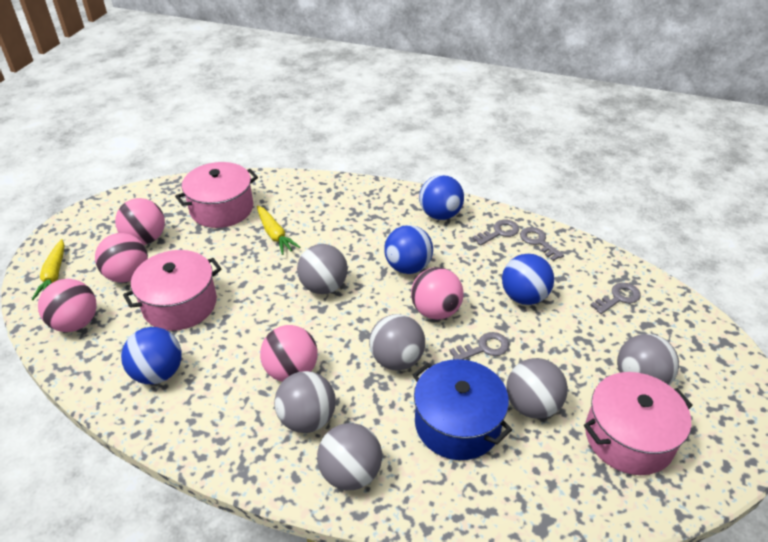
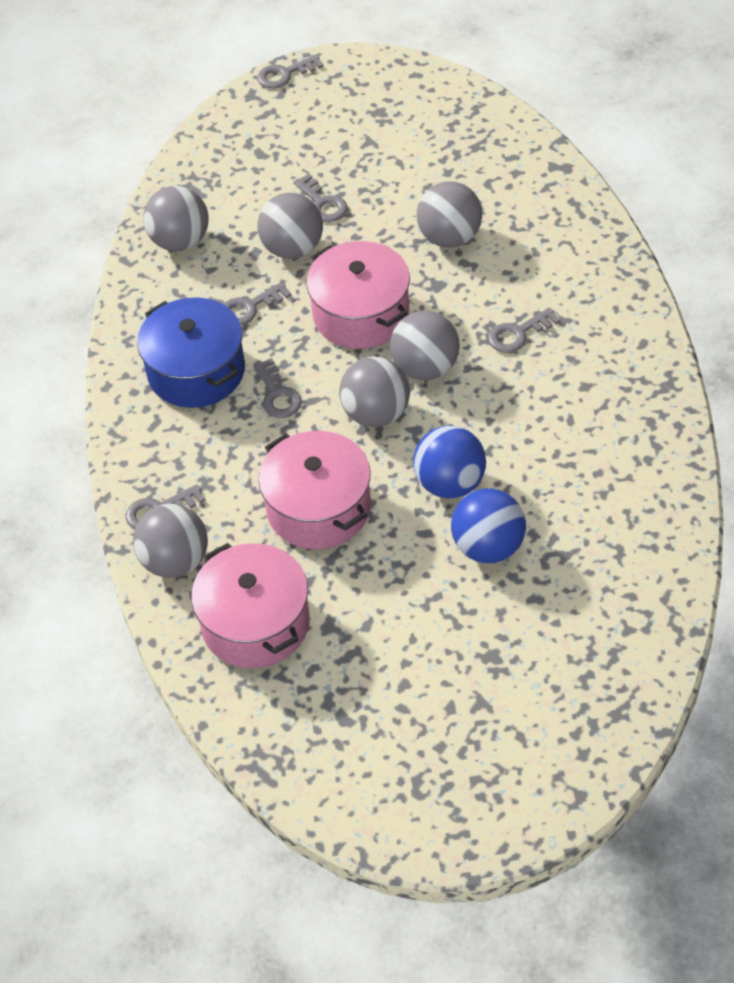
blue ball: [121,327,182,384] [384,225,433,274] [419,175,464,220] [502,254,554,305] = 4 -> [413,426,486,498] [451,488,526,563] = 2
grey key: [449,332,509,360] [472,220,519,246] [520,227,564,261] [590,283,641,314] = 4 -> [125,484,206,529] [224,282,291,326] [253,358,302,418] [257,55,323,89] [294,174,348,222] [488,307,560,353] = 6
pink ball: [38,279,97,332] [95,233,148,283] [115,198,165,245] [260,325,318,382] [411,267,464,320] = 5 -> none = 0
yellow carrot: [32,239,65,300] [257,205,300,255] = 2 -> none = 0

